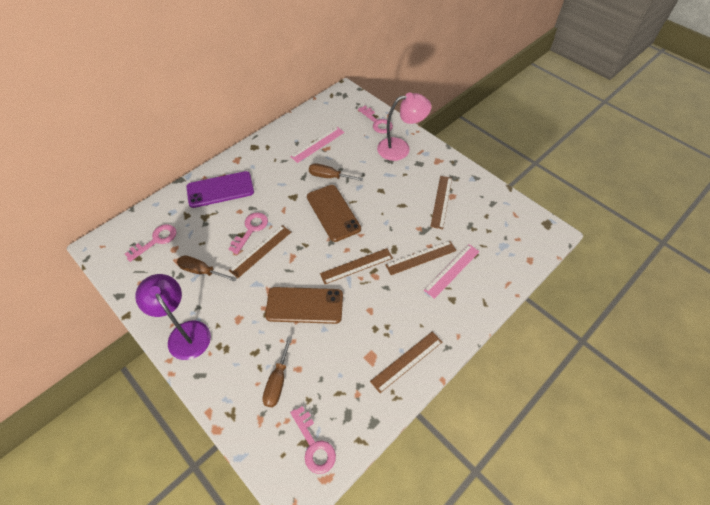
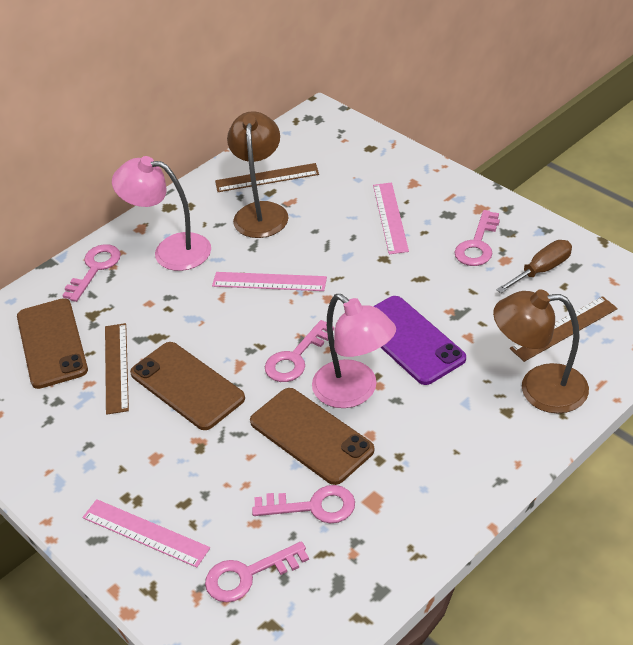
brown lamp: none = 0 -> [227,111,288,238] [493,289,589,413] = 2
brown phone: [265,287,343,324] [307,185,361,242] = 2 -> [17,298,88,389] [130,342,245,430] [250,388,375,485] = 3
brown ruler: [229,225,291,278] [320,248,393,284] [370,332,442,393] [385,241,457,275] [430,176,452,229] = 5 -> [105,323,129,415] [215,163,319,192] [510,296,618,362] = 3
brown screwdriver: [177,255,236,282] [262,336,292,407] [309,163,363,181] = 3 -> [496,240,572,293] = 1
pink key: [125,224,177,262] [229,212,268,254] [290,406,336,474] [358,106,393,134] = 4 -> [62,244,121,302] [205,541,309,602] [252,485,355,523] [265,320,334,382] [454,210,500,266] = 5
pink lamp: [377,93,431,161] = 1 -> [112,156,211,271] [312,294,396,408] = 2
pink ruler: [290,127,344,163] [424,244,480,299] = 2 -> [82,499,210,568] [212,272,327,291] [373,182,409,254] = 3
purple lamp: [135,274,211,360] = 1 -> none = 0

